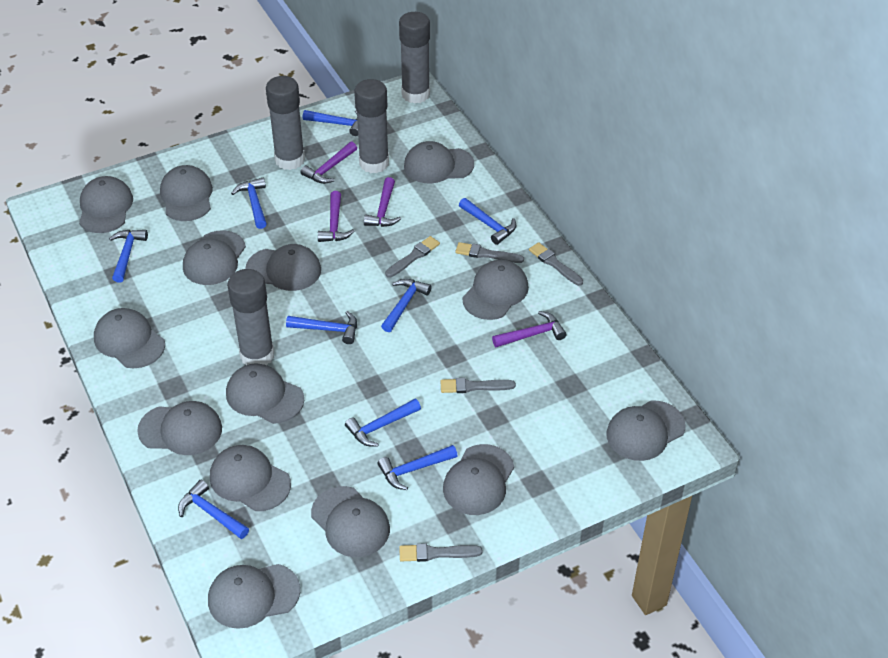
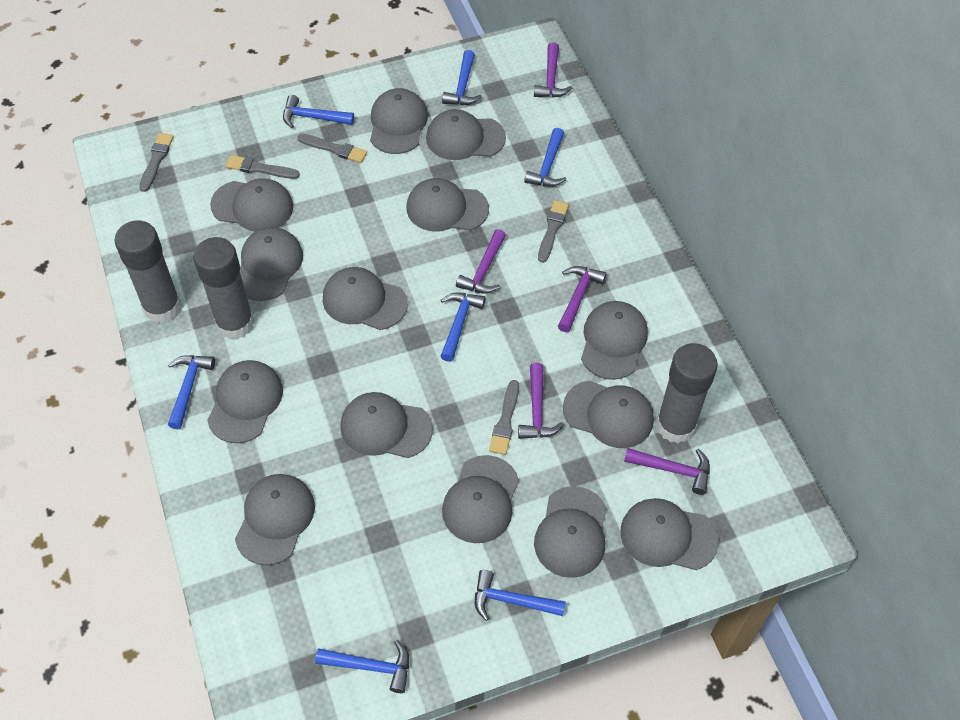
blue hammer: [109,230,148,283] [178,480,249,539] [231,178,267,229] [286,311,357,344] [303,110,358,136] [345,399,421,447] [377,445,458,490] [381,279,432,332] [459,198,517,245] = 9 -> [168,355,215,429] [283,95,354,128] [315,640,409,693] [440,292,486,362] [442,50,482,105] [475,570,566,621] [524,128,566,187] = 7
grey glue stick: [227,269,274,365] [266,76,305,170] [354,79,389,173] [399,12,430,104] = 4 -> [114,220,181,323] [193,237,254,339] [656,343,718,443] = 3
purple hammer: [301,141,357,184] [318,191,355,242] [364,177,401,227] [492,311,567,347] = 4 -> [456,229,506,294] [518,363,564,439] [534,42,572,98] [558,266,607,332] [624,448,710,495] = 5

